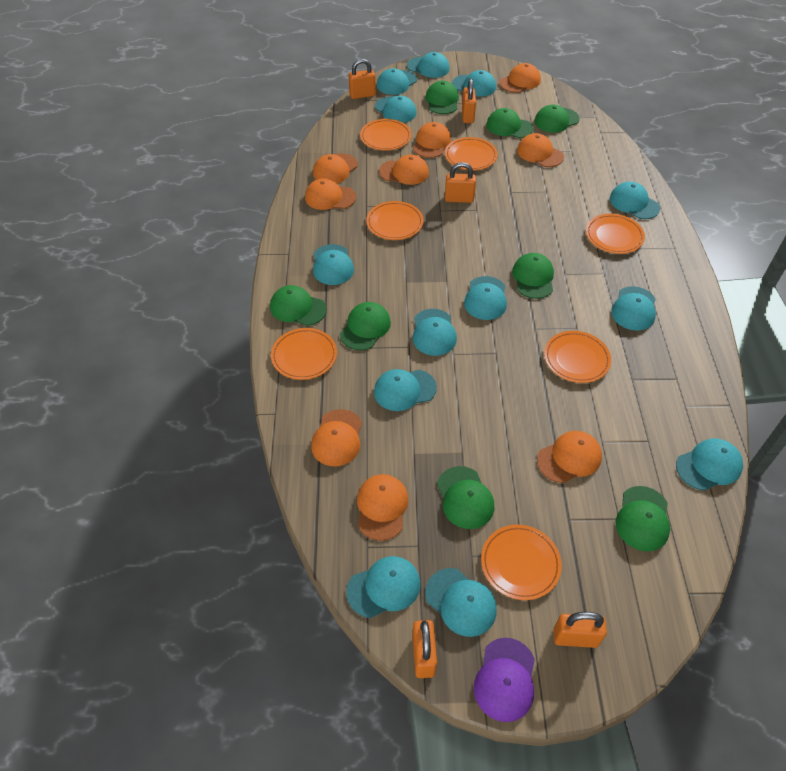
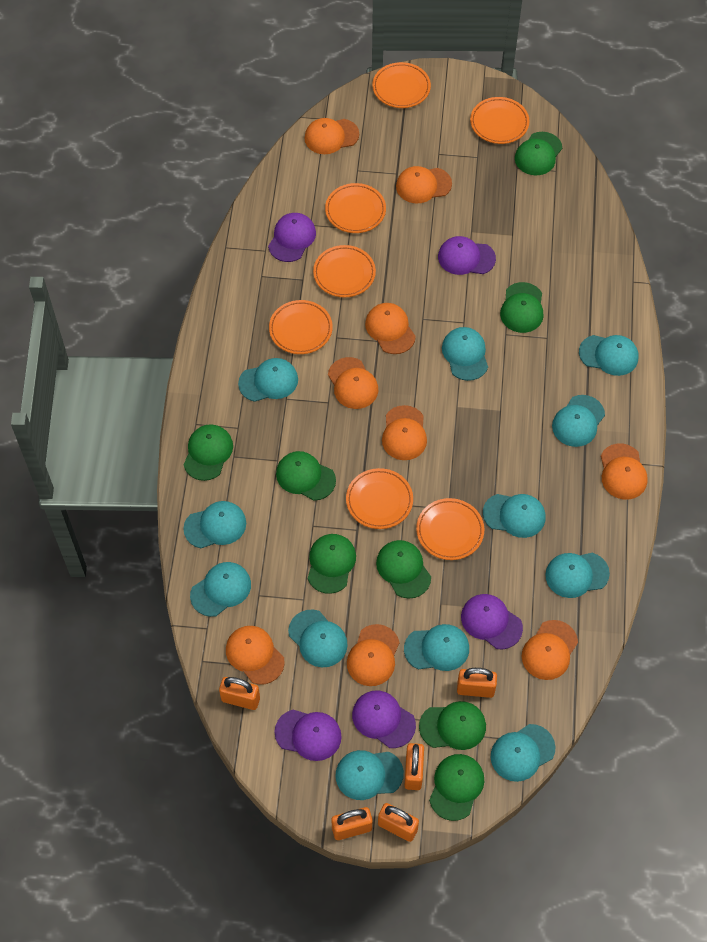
purple cap: [474,638,535,722] = 1 -> [268,213,316,262] [275,710,342,761] [352,691,416,748] [438,236,496,275] [461,594,523,649] = 5
turquoise cap: [313,244,354,285] [346,556,420,618] [374,369,437,411] [375,95,417,123] [377,68,417,95] [407,52,450,78] [413,309,457,356] [425,568,497,637] [452,70,496,97] [464,276,507,320] [610,182,660,219] [611,286,656,331] [676,438,743,491] = 13 -> [183,501,246,548] [190,562,251,617] [238,358,298,402] [288,610,348,667] [336,750,404,800] [404,624,469,671] [442,327,488,381] [483,494,545,538] [491,724,555,782] [545,553,610,598] [552,395,605,447] [579,335,639,376] = 12

